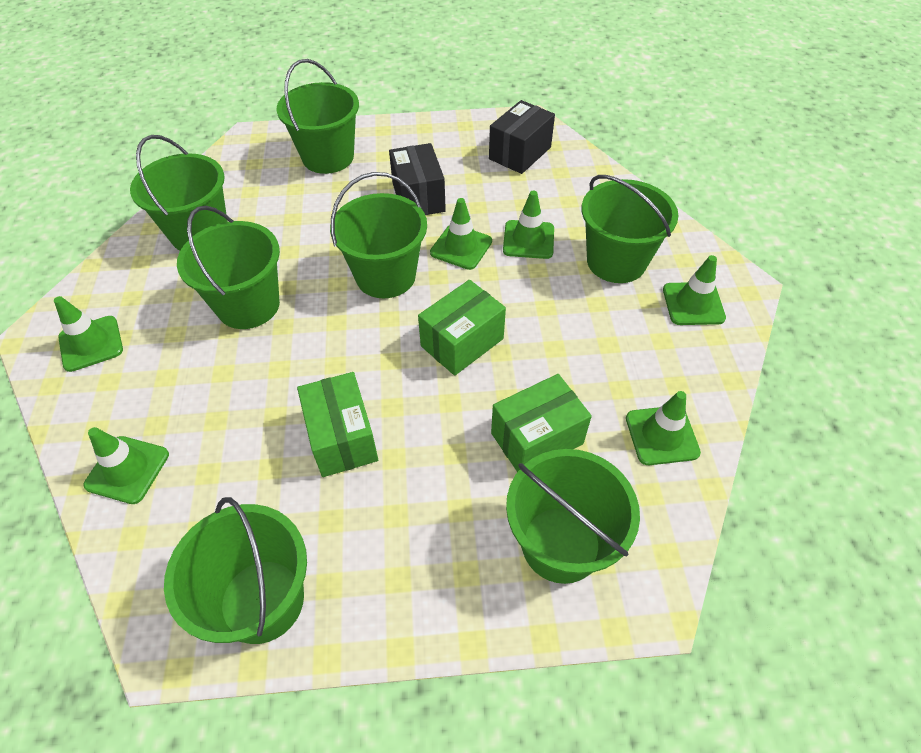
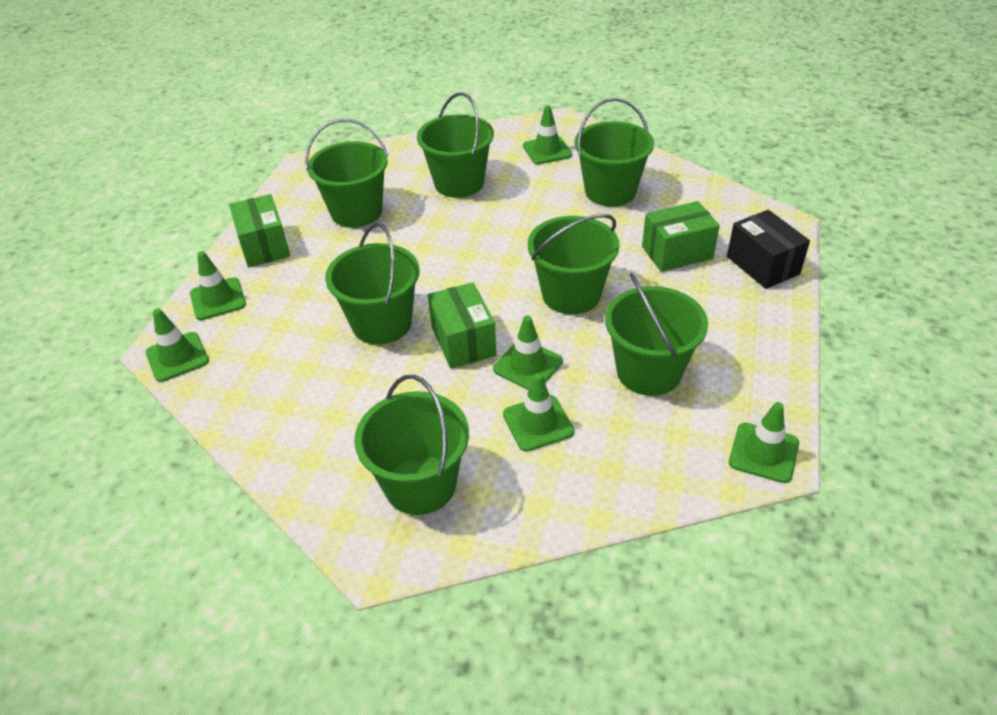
black box: [389,143,446,215] [489,100,555,174] = 2 -> [727,210,810,289] = 1

